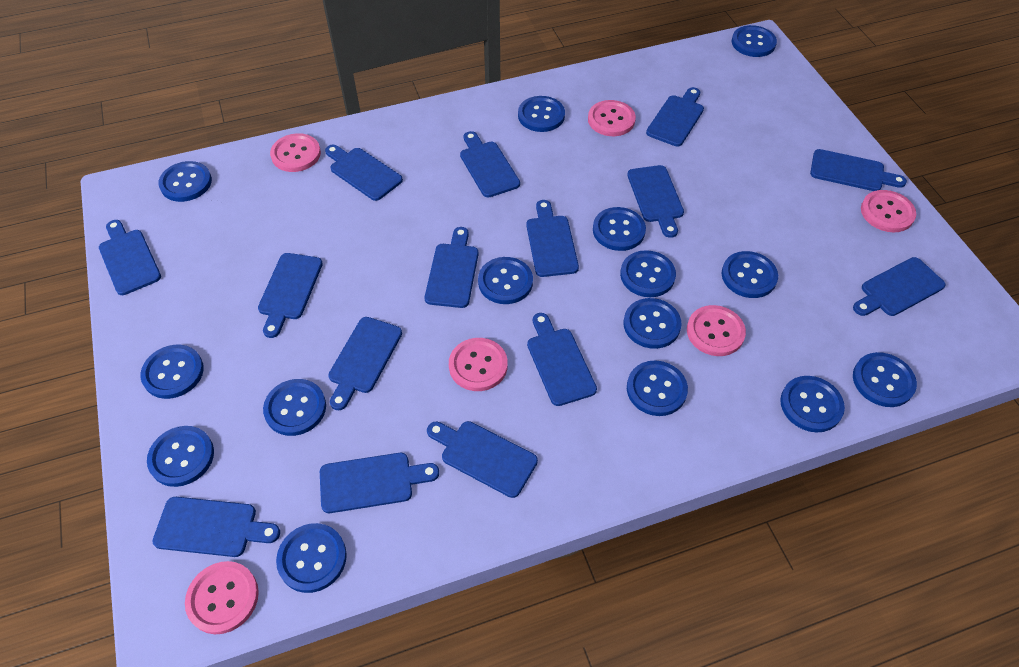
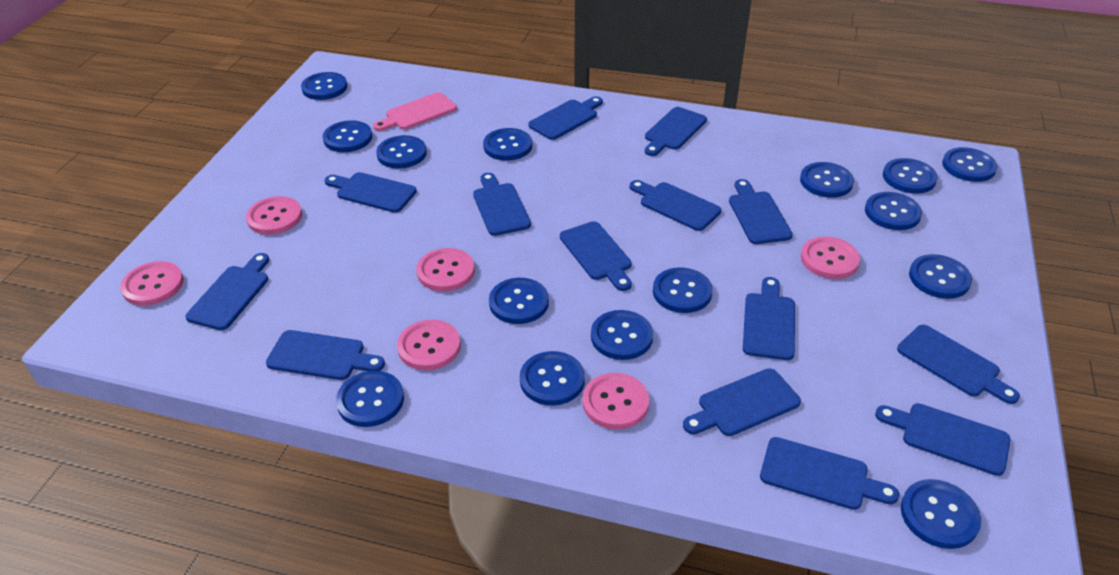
blue cutting board: [99,220,161,295] [152,497,280,557] [258,253,323,338] [320,453,439,513] [325,145,403,201] [328,317,402,410] [425,227,479,308] [427,421,538,498] [460,131,520,198] [526,200,579,277] [527,313,597,406] [627,165,684,238] [646,87,704,147] [810,149,907,191] [853,257,946,316] = 15 -> [185,253,269,330] [266,330,385,380] [325,172,417,213] [473,173,531,236] [528,96,603,140] [560,221,632,291] [630,180,721,231] [645,107,707,156] [683,368,801,436] [729,179,793,244] [743,277,795,360] [760,437,899,510] [875,403,1011,476] [897,325,1020,404] = 14
pink cutting board: none = 0 -> [373,92,457,131] = 1

